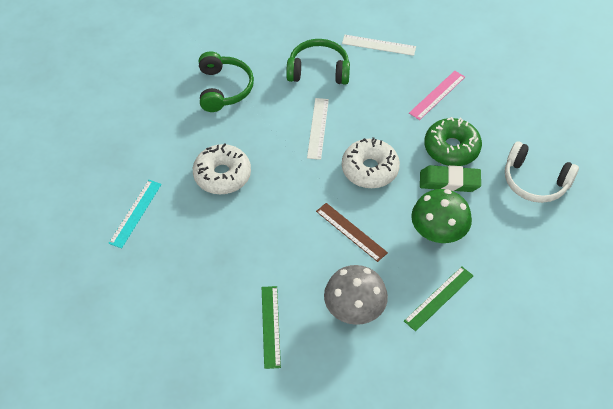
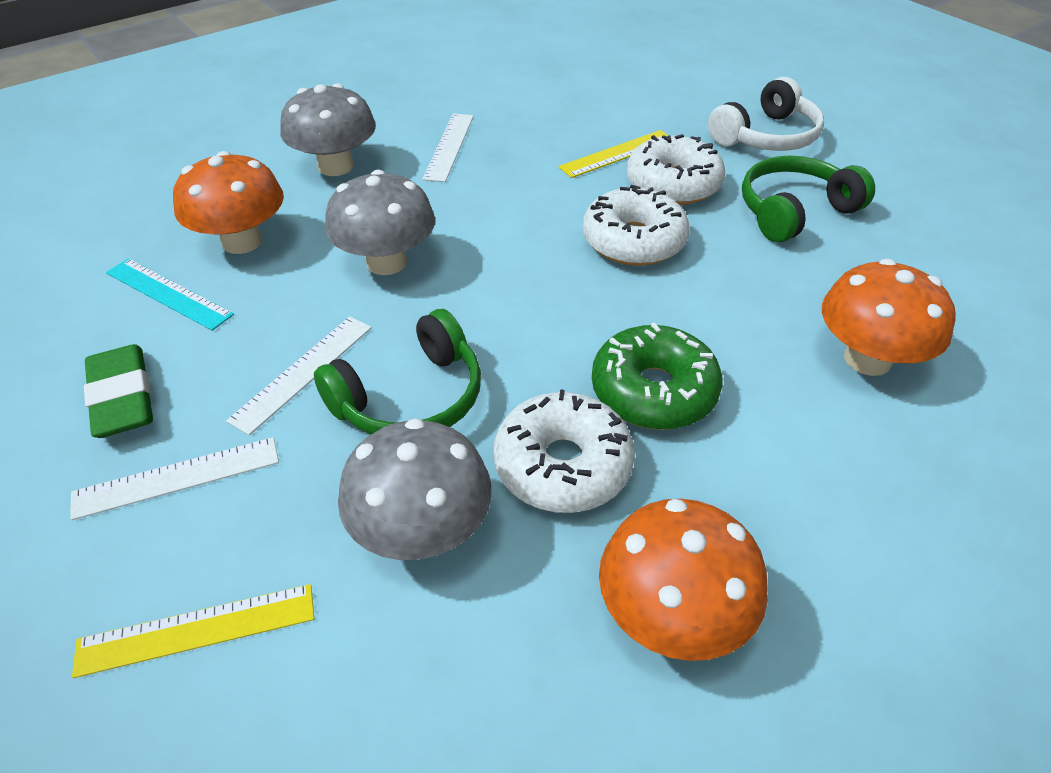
brown ruler: [316,203,388,262] = 1 -> none = 0
green mushroom: [411,189,472,243] = 1 -> none = 0
green ruler: [262,286,281,369] [404,266,474,331] = 2 -> none = 0
grey mushroom: [324,265,388,325] = 1 -> [280,83,376,176] [325,170,435,275] [338,418,491,560] = 3
orange mushroom: none = 0 -> [173,151,284,254] [599,499,768,661] [822,259,956,376] = 3
pink ruler: [409,71,465,120] = 1 -> none = 0
white donut: [193,143,251,194] [342,137,400,188] = 2 -> [493,389,635,513] [583,185,690,266] [626,134,725,205] = 3
white ruler: [307,98,329,160] [342,35,416,56] = 2 -> [70,437,279,520] [226,316,372,435] [422,113,474,182] = 3
yellow ruler: none = 0 -> [72,584,314,678] [559,130,669,178] = 2

